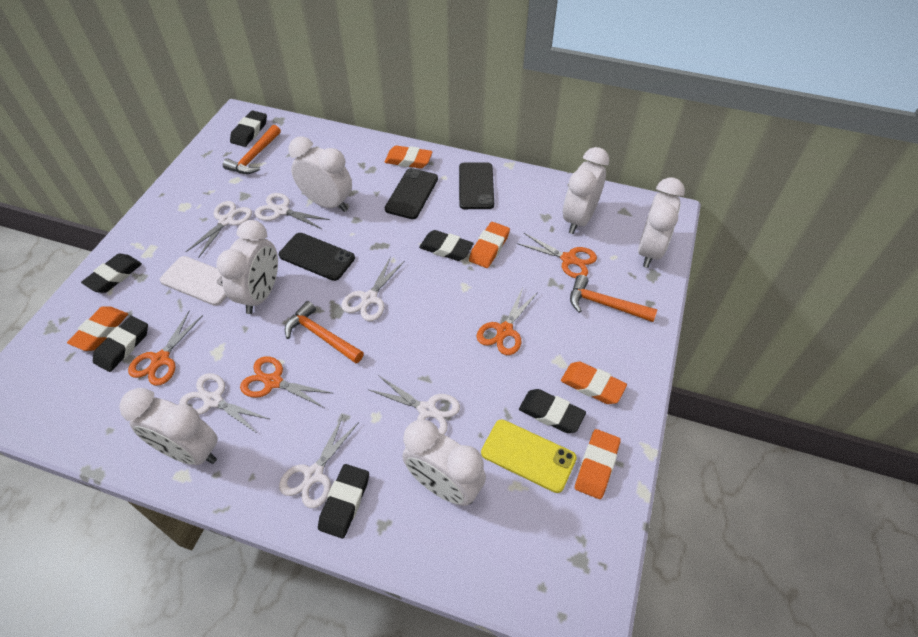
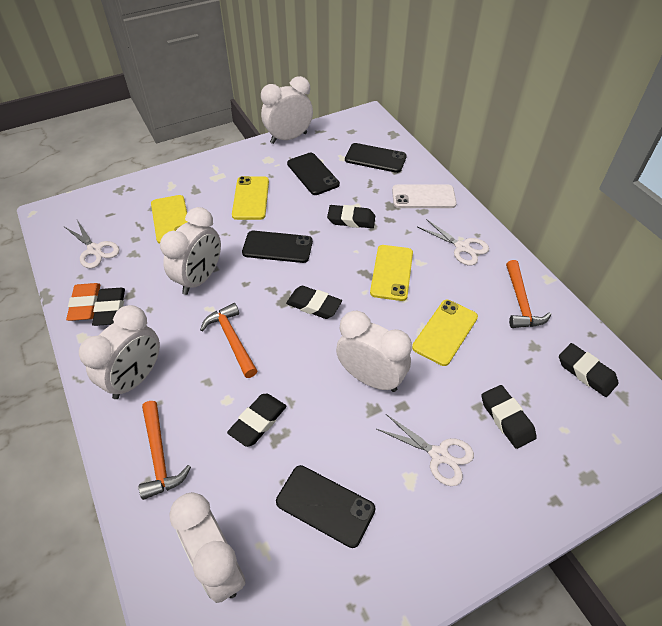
black phone: [279,233,355,281] [385,168,438,219] [459,162,494,209] = 3 -> [242,231,313,263] [276,465,376,548] [287,153,340,195] [345,143,407,173] = 4
orange eraser: [67,306,128,351] [385,145,432,169] [469,222,510,268] [561,362,627,404] [575,429,621,499] = 5 -> [66,283,100,321] = 1
orange scissors: [128,311,203,386] [240,356,334,408] [476,287,538,355] [517,233,597,278] = 4 -> none = 0
white clock: [119,388,218,465] [216,220,278,314] [288,137,352,212] [402,419,486,506] [563,147,609,234] [638,177,685,268] = 6 -> [79,305,160,399] [160,207,221,295] [169,492,246,603] [261,76,313,144] [336,310,412,392] = 5
white scissors: [179,373,269,434] [186,201,252,258] [255,193,330,229] [279,416,359,508] [341,257,404,321] [369,375,460,435] = 6 -> [65,220,120,269] [377,414,474,486] [418,219,489,266] = 3
yellow phone: [481,419,577,493] = 1 -> [151,195,187,244] [232,176,269,220] [370,245,413,301] [412,300,478,366] = 4

